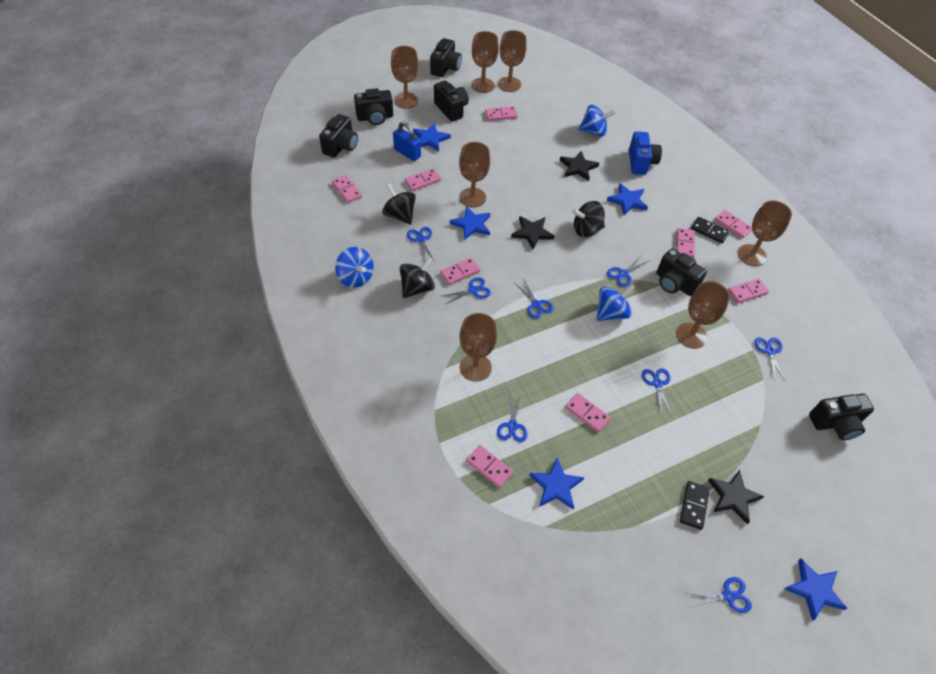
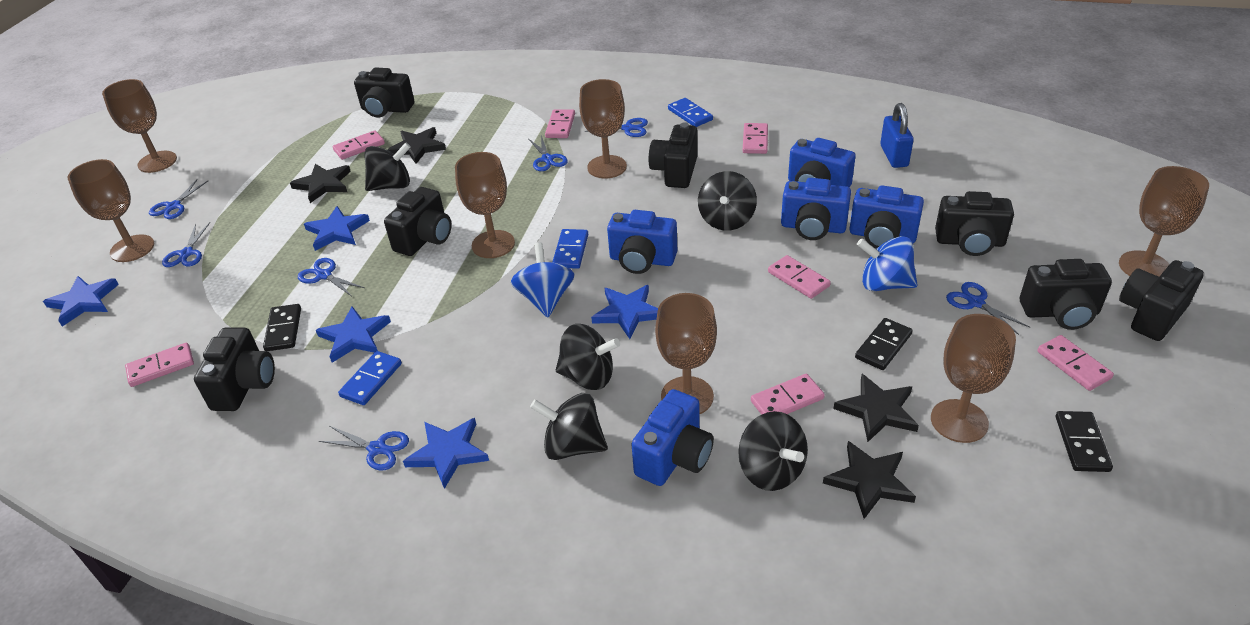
black camera: [319,114,358,158] [354,88,393,125] [430,38,462,77] [434,81,469,122] [657,248,707,296] [809,393,874,440] = 6 -> [194,327,275,411] [354,67,414,118] [384,187,452,256] [649,122,698,188] [935,191,1014,256] [1020,259,1112,330] [1119,260,1204,341] = 7
black domino: [680,481,710,530] [691,217,730,243] = 2 -> [263,304,301,351] [855,318,913,370] [1056,411,1113,472] = 3
black spinning top: [382,183,416,225] [400,256,435,298] [572,201,605,237] = 3 -> [364,143,411,191] [530,393,608,460] [556,324,620,390] [698,171,757,231] [738,411,808,491] = 5
black star: [511,216,554,249] [560,151,599,181] [708,470,764,524] = 3 -> [290,164,351,203] [387,127,446,164] [823,441,916,519] [833,374,919,442] = 4
blue camera: [629,131,662,175] = 1 -> [607,210,677,274] [631,389,714,486] [781,178,851,240] [788,138,856,187] [850,185,924,248] = 5
blue domino: none = 0 -> [338,351,402,405] [552,229,588,269] [668,98,713,127] = 3
blue scissors: [407,227,435,262] [442,277,491,305] [497,392,528,442] [515,279,554,319] [607,256,650,287] [642,369,672,416] [687,577,752,613] [754,338,786,382] = 8 -> [149,180,208,219] [162,222,210,267] [298,258,365,296] [319,426,409,470] [529,135,568,171] [585,118,648,137] [946,282,1030,335] = 7
blue spinning top: [335,247,374,288] [578,104,616,136] [597,284,635,321] = 3 -> [511,242,575,318] [857,236,918,291] = 2
pink domino: [332,175,362,203] [405,168,441,191] [440,258,480,285] [466,445,513,488] [485,106,518,121] [565,393,611,432] [676,228,695,258] [715,210,752,238] [728,279,769,303] = 9 -> [125,343,194,387] [333,131,385,160] [545,109,575,138] [743,123,768,154] [751,374,825,415] [768,255,831,299] [1037,335,1114,391] = 7

